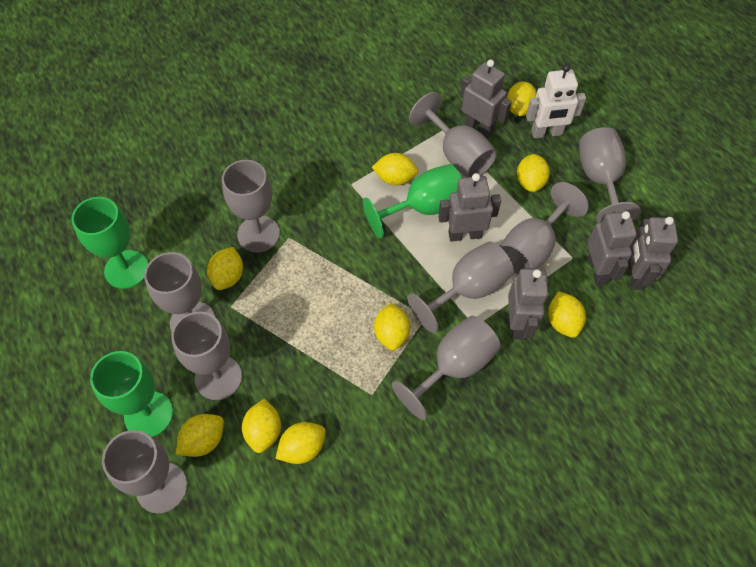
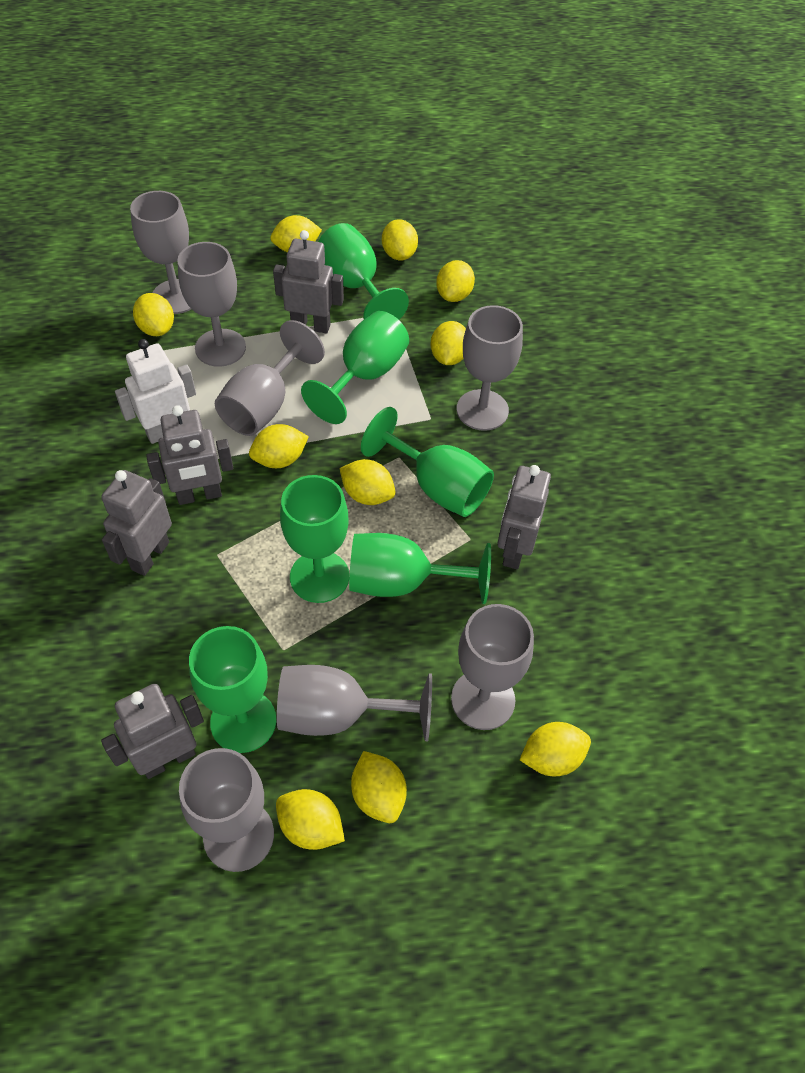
green goblet: [71,197,148,289] [90,351,173,437] [363,164,462,238] = 3 -> [189,626,276,753] [280,475,349,603] [301,311,409,424] [319,223,409,320] [349,533,491,604] [361,407,494,517] = 6
grey goblet: [102,430,187,514] [144,252,215,332] [171,311,242,400] [222,160,280,252] [392,316,501,420] [408,241,514,333] [409,92,497,177] [500,182,589,275] [579,127,641,223] = 9 -> [130,191,191,314] [177,242,246,367] [179,748,274,872] [215,320,325,436] [277,665,432,741] [451,604,534,730] [457,305,523,431] = 7
yellow lemon: [176,414,224,457] [207,247,243,290] [242,399,281,453] [275,422,326,464] [372,153,418,185] [374,303,410,350] [507,82,537,116] [517,154,550,192] [548,291,586,338] = 9 -> [133,293,174,336] [249,424,309,468] [270,215,322,252] [276,789,345,850] [340,459,396,505] [351,751,407,823] [382,219,418,260] [430,321,466,365] [436,260,475,302] [520,722,591,776] = 10

